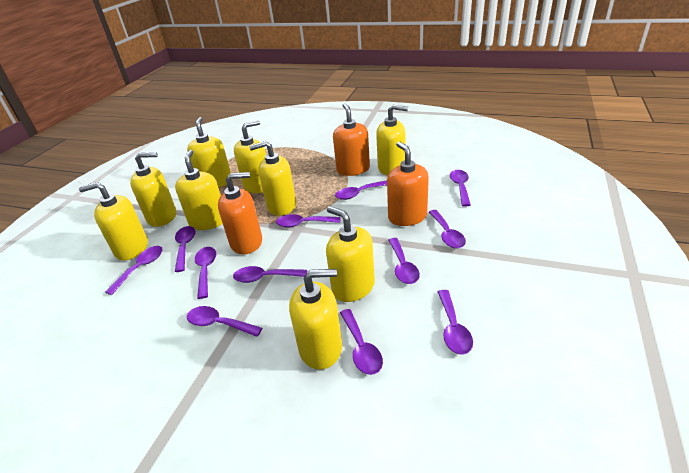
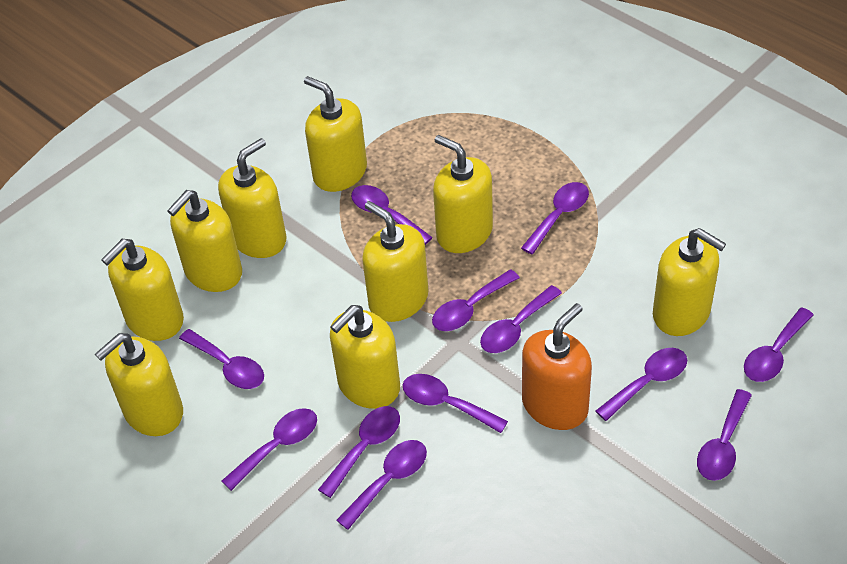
orange soap dispenser: [218,172,262,254] [333,103,370,176] [387,141,429,226] = 3 -> [522,303,592,430] = 1

